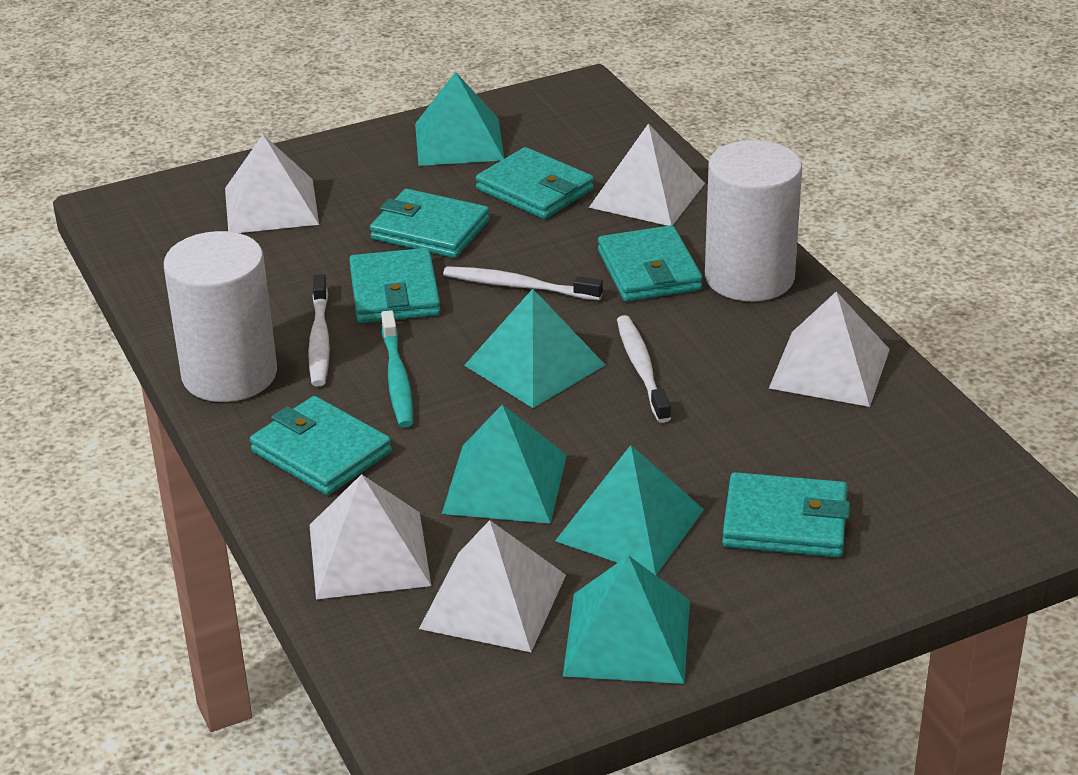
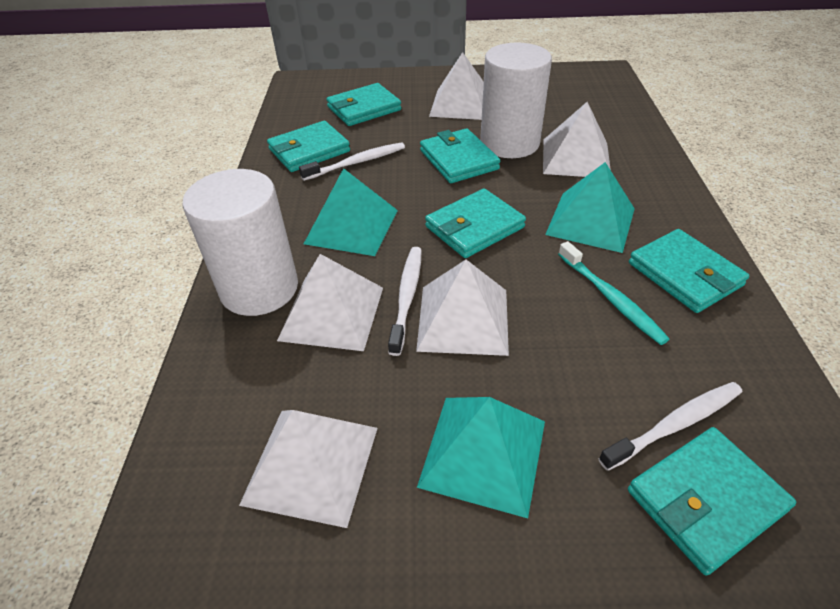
turquoise pyramid: [415,72,504,166] [442,404,567,524] [464,289,605,408] [555,445,704,575] [563,555,690,684] = 5 -> [304,168,398,256] [417,397,545,518] [545,162,635,253] = 3

